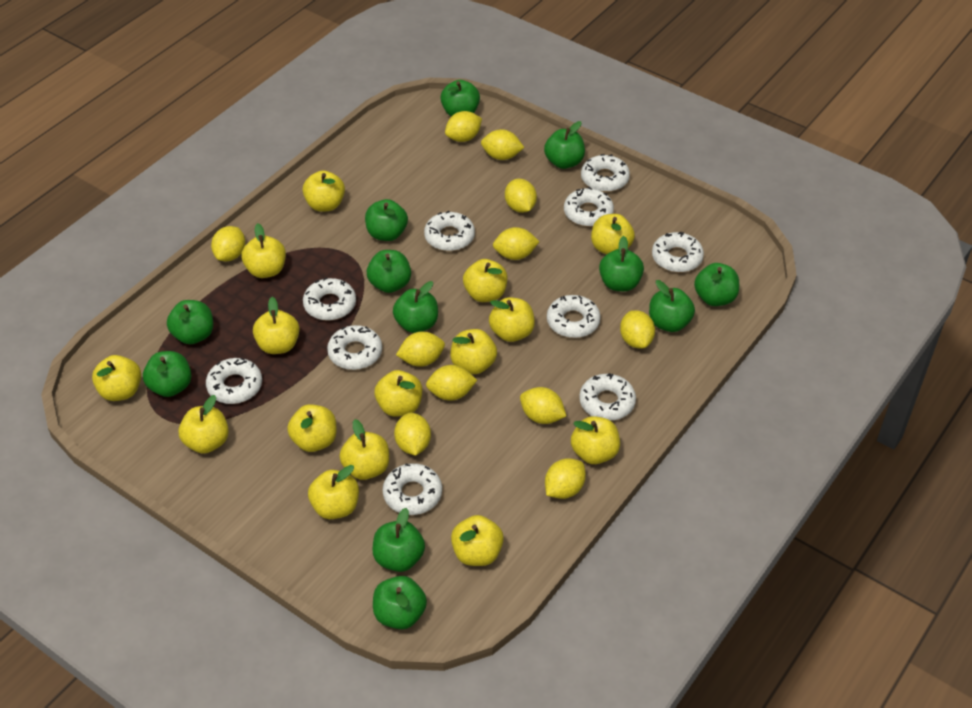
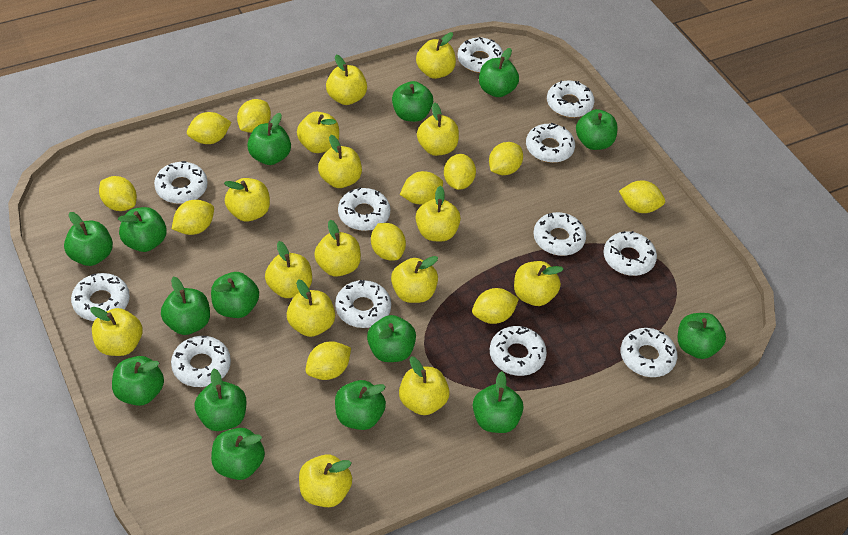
green apple: [143,351,191,397] [167,300,213,344] [365,199,408,241] [367,250,411,293] [373,508,425,572] [373,576,427,629] [393,281,438,333] [441,80,480,117] [544,121,585,169] [599,236,644,291] [649,280,695,332] [694,263,739,306] = 12 -> [64,212,113,266] [112,356,164,406] [118,207,167,252] [161,277,210,335] [194,369,246,431] [211,272,259,318] [211,428,265,480] [247,113,291,165] [335,380,386,430] [367,315,416,362] [392,81,433,122] [473,371,523,433] [479,48,519,97] [576,109,618,150] [678,313,726,359] = 15
white donut: [206,358,262,404] [303,277,356,321] [327,325,382,370] [383,463,442,515] [424,210,475,251] [547,295,600,338] [564,187,614,227] [579,373,636,420] [581,154,630,192] [652,232,704,272] = 10 -> [71,273,130,321] [154,161,208,204] [171,336,231,387] [335,280,391,328] [338,187,391,231] [457,37,503,73] [490,326,547,376] [526,123,575,163] [533,212,586,256] [547,80,595,118] [603,231,657,276] [621,328,677,377] = 12

